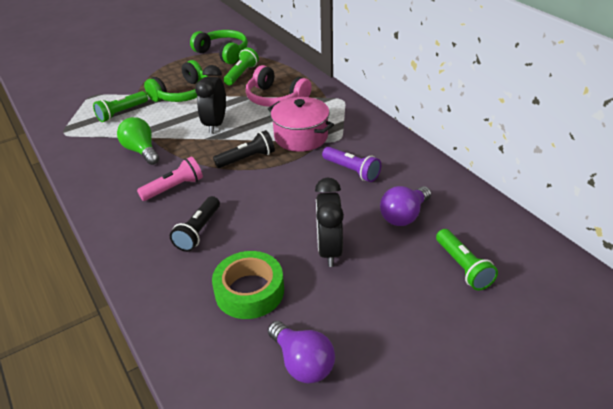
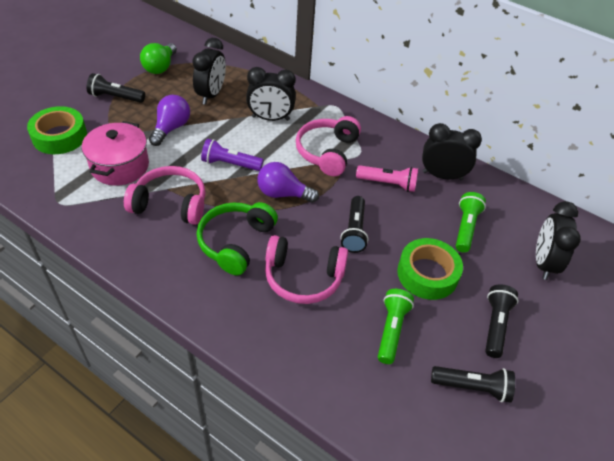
black clock: [195,65,226,134] [315,177,344,267] = 2 -> [192,38,226,105] [246,67,296,121] [422,123,482,180] [536,201,581,280] = 4
black flashlight: [170,196,220,252] [213,130,275,168] = 2 -> [87,73,145,103] [340,196,369,253] [431,366,515,403] [485,285,519,358] = 4
green flashlight: [93,91,148,122] [223,48,259,86] [436,229,498,291] = 3 -> [378,289,414,364] [456,192,486,253] = 2
green headphones: [144,60,208,102] [190,30,248,64] = 2 -> [197,202,278,275] = 1
green tape: [212,251,284,319] = 1 -> [27,106,87,154] [397,238,463,300] = 2
pink headphones: [246,65,312,107] = 1 -> [124,166,205,225] [265,235,348,304] [296,116,361,176] = 3

